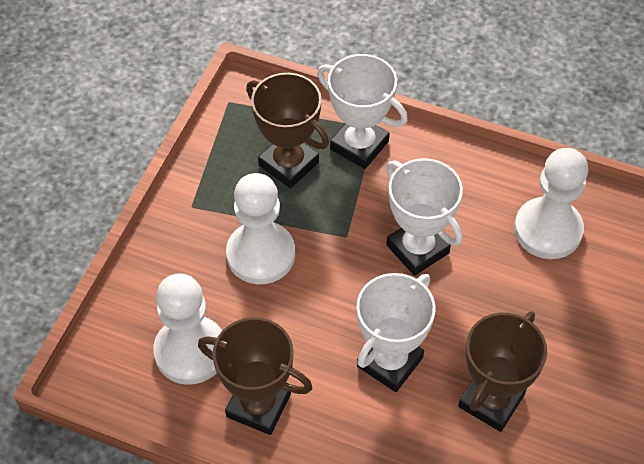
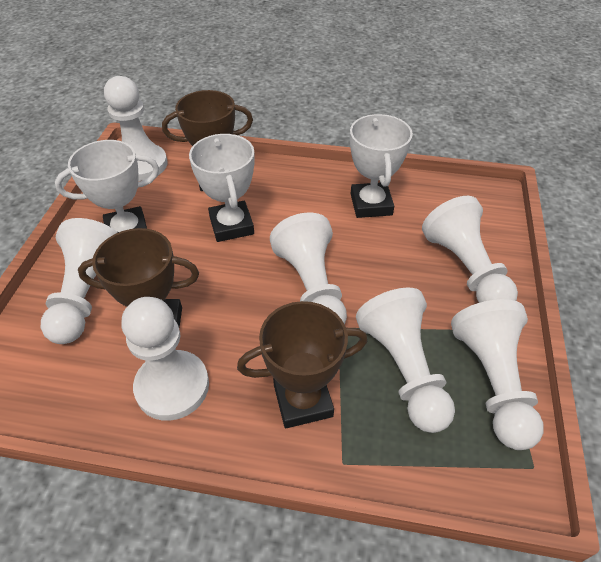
white pawn: [153,273,222,385] [226,173,295,284] [514,148,588,259] = 3 -> [41,218,118,344] [104,76,168,181] [122,297,209,421] [270,212,347,324] [356,287,455,433] [422,196,518,303] [451,299,544,450] = 7

